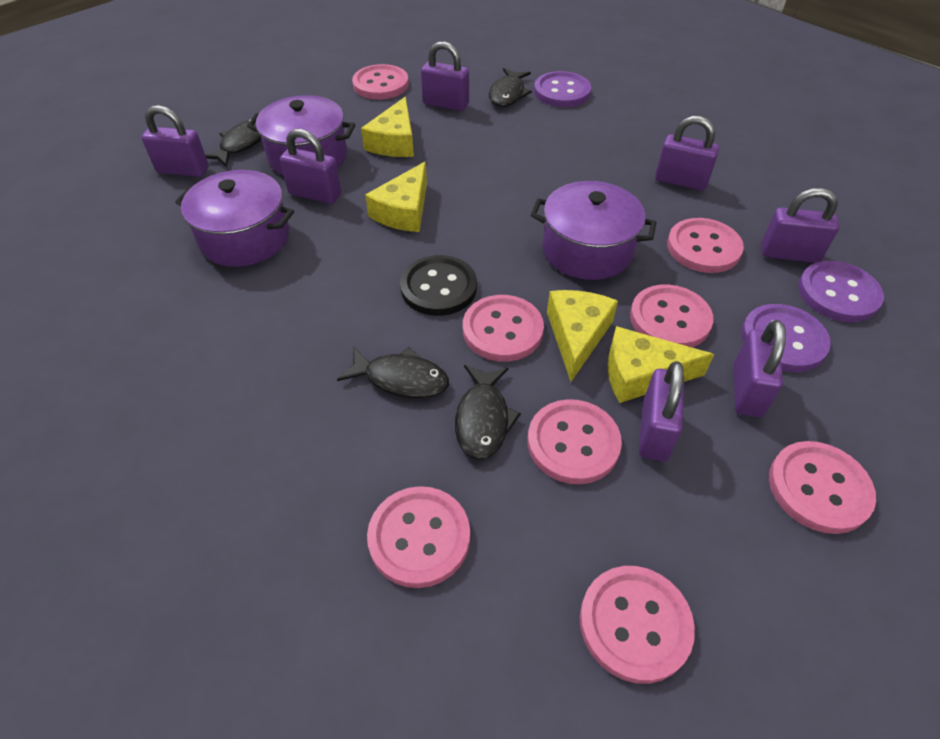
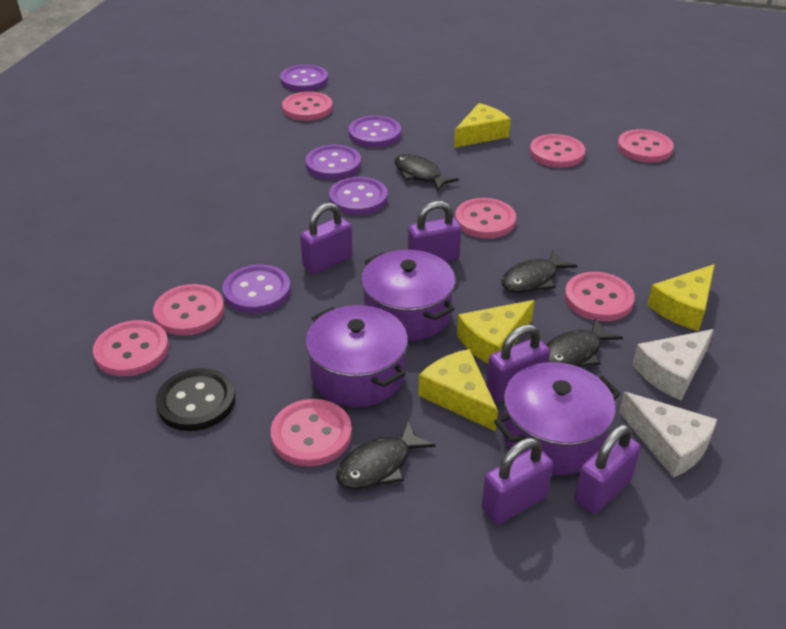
purple button: [534,71,591,107] [741,304,831,372] [798,261,884,322] = 3 -> [222,264,291,313] [280,65,328,91] [305,145,361,180] [329,177,388,215] [349,116,401,147] = 5
purple padlock: [141,105,209,177] [280,129,341,204] [421,41,469,111] [639,361,684,461] [655,116,719,191] [733,320,786,418] [761,188,839,263] = 7 -> [300,202,353,274] [408,201,461,262] [482,438,553,524] [486,324,550,402] [574,424,641,514] = 5
white cheese: none = 0 -> [619,392,717,478] [632,329,714,400] = 2

